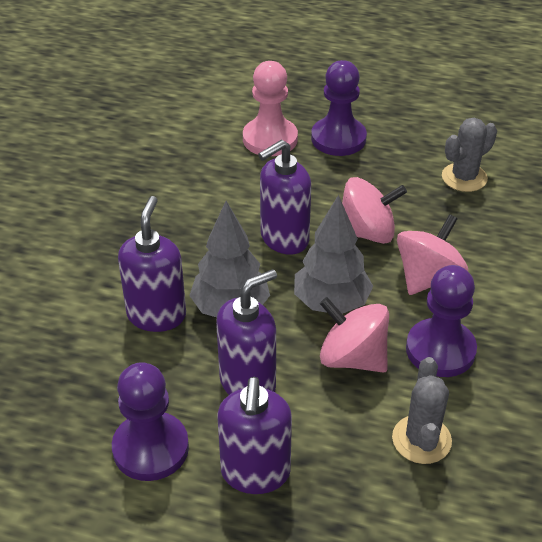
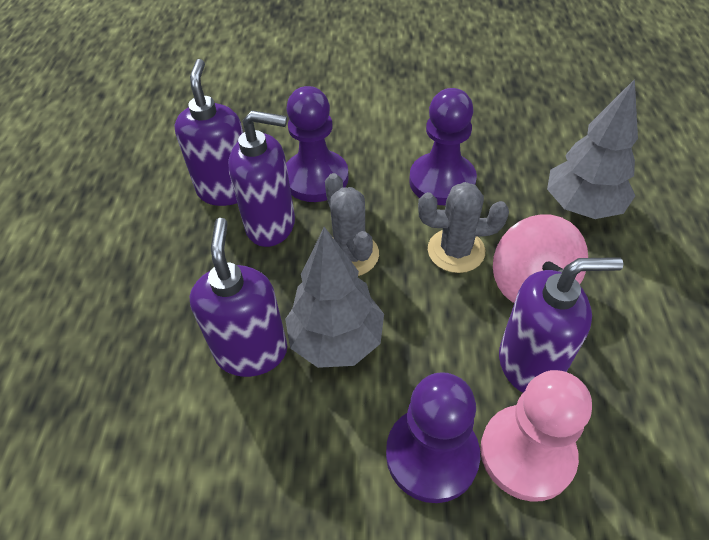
pink spinning top: [320,297,389,373] [342,177,407,244] [397,214,468,295] = 3 -> [493,214,588,303] = 1

